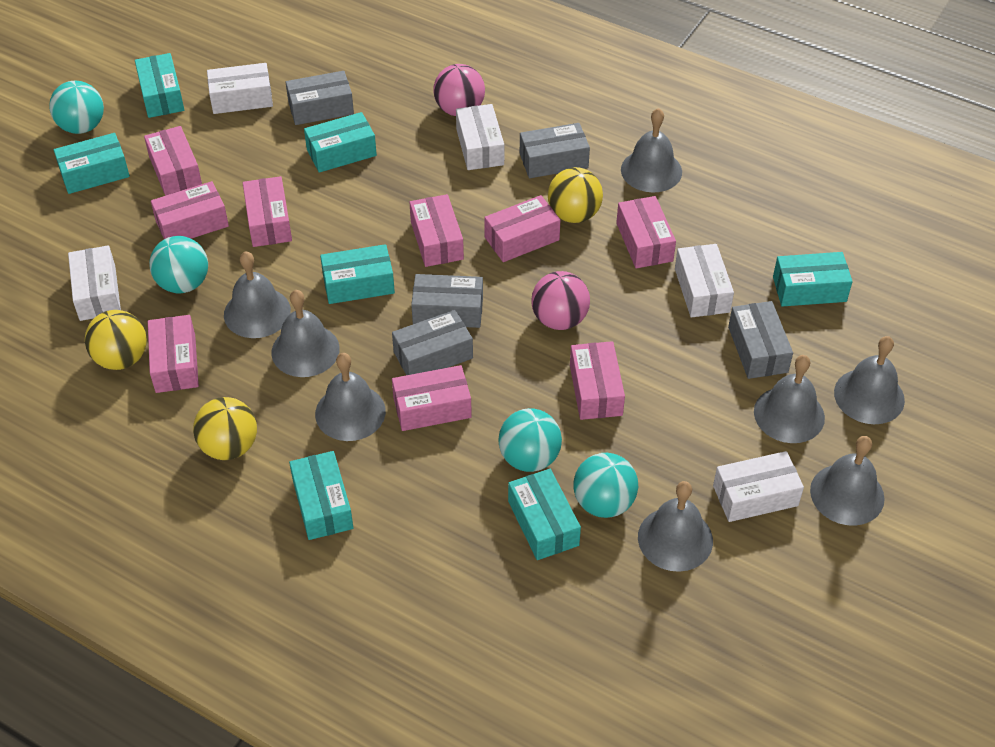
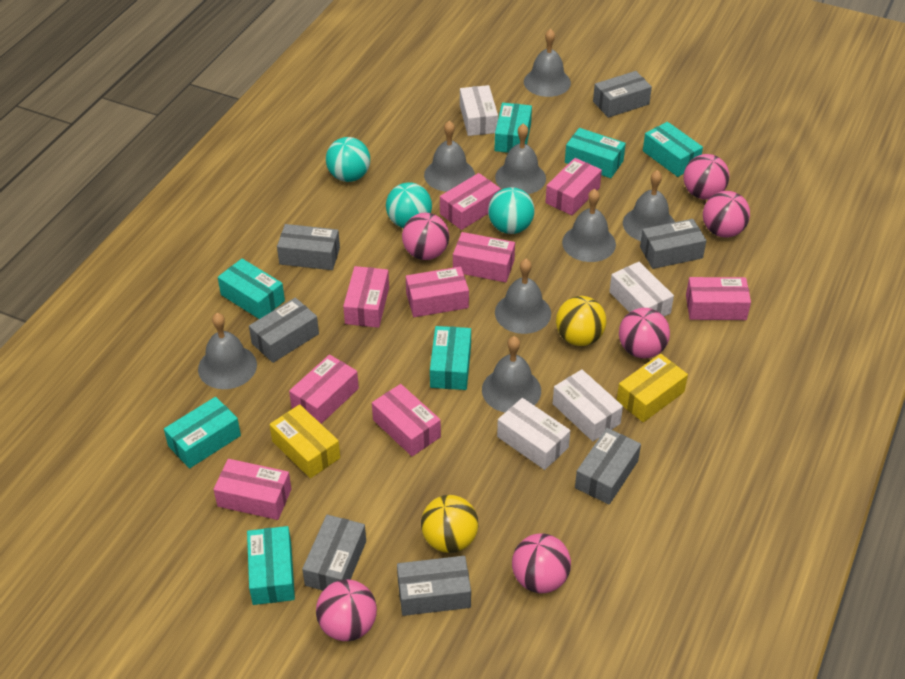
grey box: [285,71,354,125] [392,310,473,375] [411,274,483,328] [520,123,590,178] [728,301,793,379] = 5 -> [249,298,319,363] [277,224,340,270] [302,515,366,591] [397,556,471,616] [575,428,641,505] [593,71,652,118] [640,219,707,269] = 7
pink ball: [433,64,485,116] [531,271,590,330] = 2 -> [316,579,377,641] [402,213,449,260] [512,533,571,593] [619,308,670,358] [683,154,729,200] [703,191,750,238] = 6
turquoise ball: [49,81,104,134] [149,236,208,294] [498,408,562,472] [573,453,638,518] = 4 -> [326,137,370,182] [386,182,432,228] [488,187,535,234] = 3
white box: [68,245,121,321] [207,63,273,114] [456,104,504,170] [675,244,734,318] [713,451,804,522] = 5 -> [460,85,498,136] [497,398,571,470] [553,369,623,441] [609,262,674,317] = 4
yellow ball: [85,310,147,370] [193,397,257,460] [548,167,603,223] = 3 -> [421,495,478,553] [556,296,606,346] = 2
yellow box: none = 0 -> [269,404,340,478] [617,354,688,422] = 2

